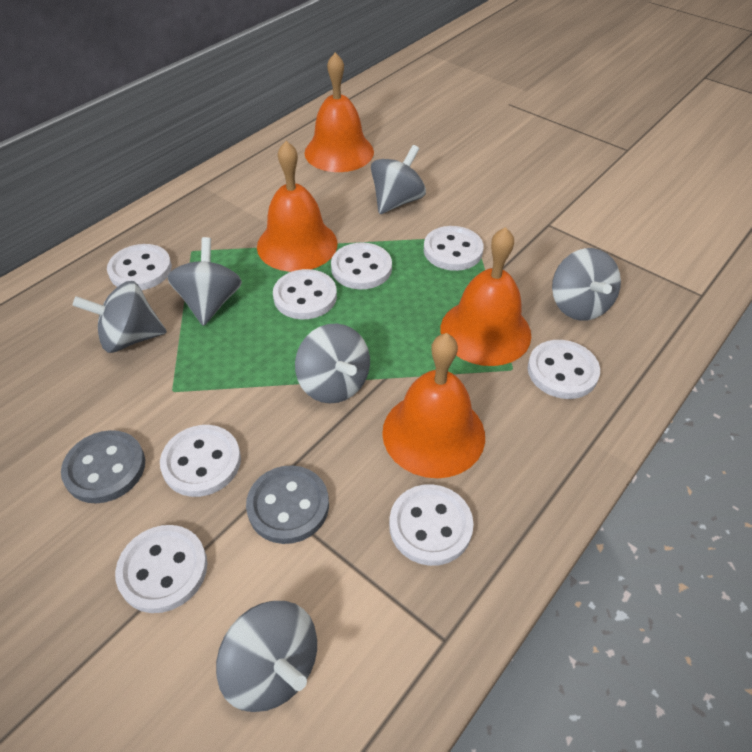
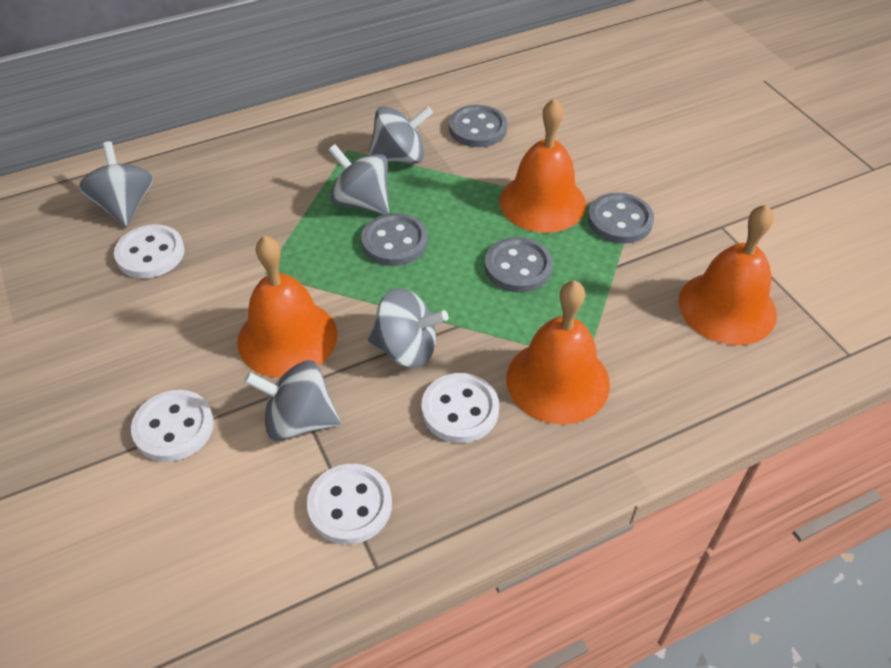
grey button: [61,430,145,503] [246,465,329,544] = 2 -> [361,213,428,266] [449,105,507,147] [485,237,553,292] [588,193,654,244] = 4
grey spinning top: [72,281,167,353] [167,237,242,326] [216,601,317,712] [295,324,370,403] [371,145,426,214] [552,248,621,321] = 6 -> [79,141,153,227] [244,360,340,441] [329,144,389,214] [368,288,448,368] [369,106,433,164] = 5
white button: [107,244,172,290] [115,525,207,613] [160,425,241,497] [273,269,337,319] [331,242,392,289] [389,484,474,566] [424,226,484,271] [528,340,600,399] = 8 -> [114,224,185,278] [131,390,214,462] [307,464,392,544] [421,373,499,443] = 4

